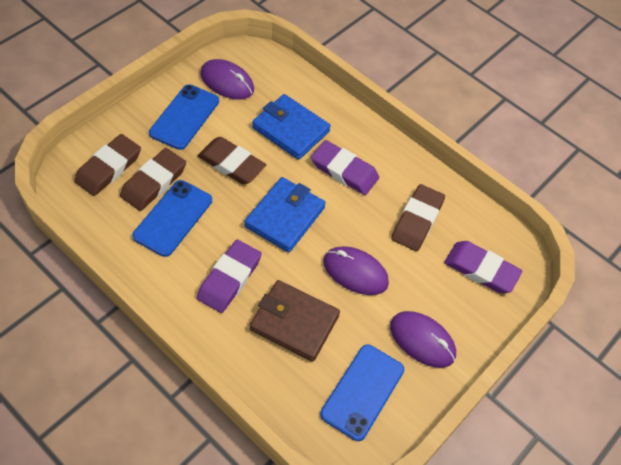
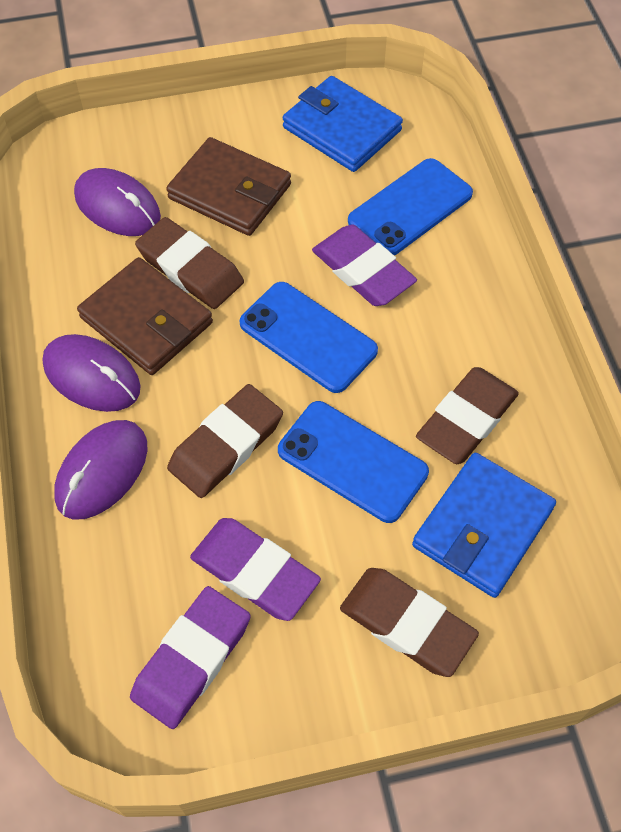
brown wallet: [250,280,340,362] = 1 -> [77,257,213,375] [166,137,291,236] = 2

